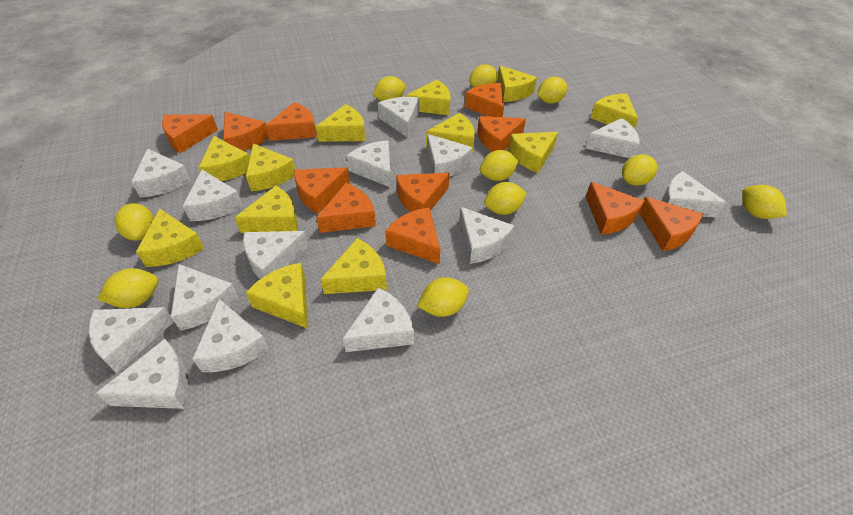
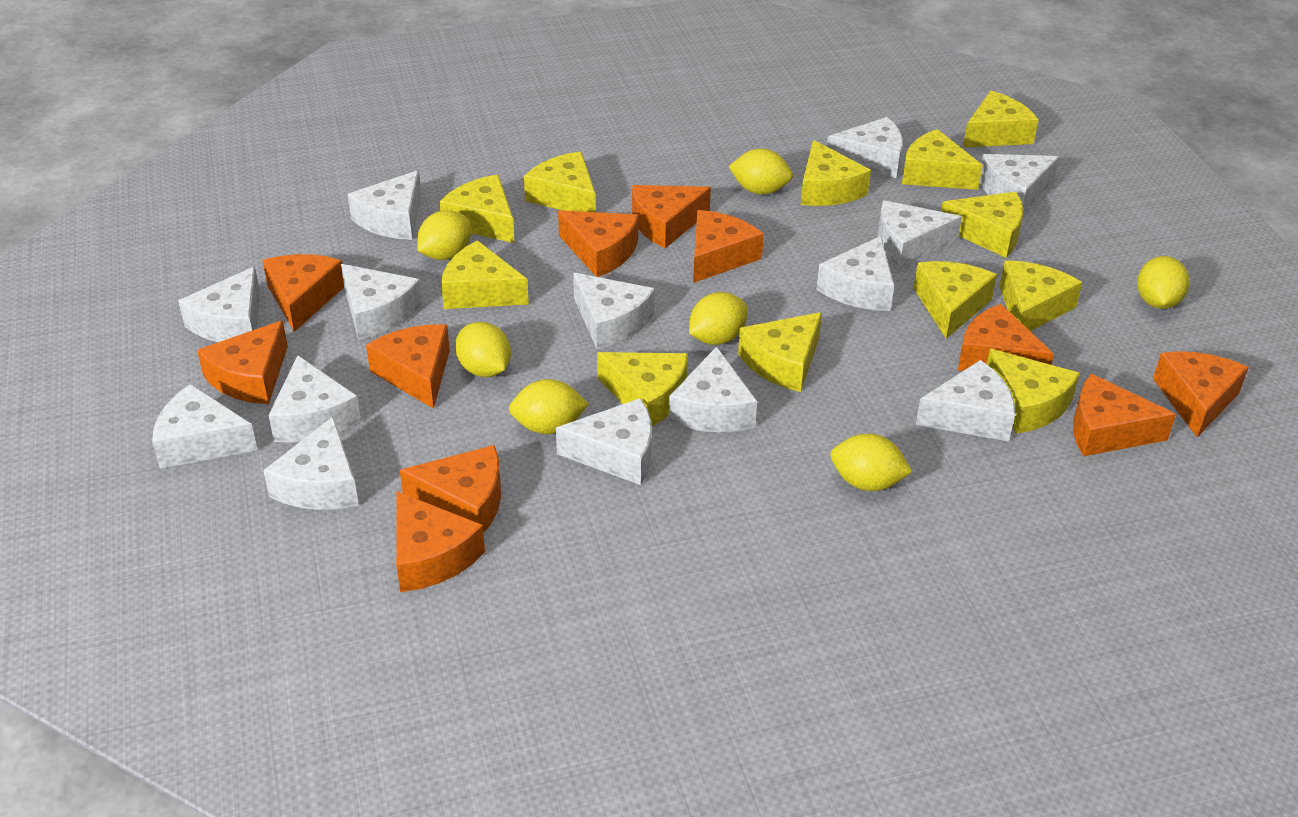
yellow lemon: [98,268,158,308] [114,203,154,241] [373,76,406,101] [417,277,469,317] [470,64,498,88] [480,150,519,181] [484,182,527,215] [538,77,567,104] [622,154,658,186] [742,185,787,219] = 10 -> [417,210,471,260] [455,322,511,377] [509,379,589,434] [689,292,747,345] [728,149,793,195] [830,434,912,491] [1137,256,1189,309] = 7

